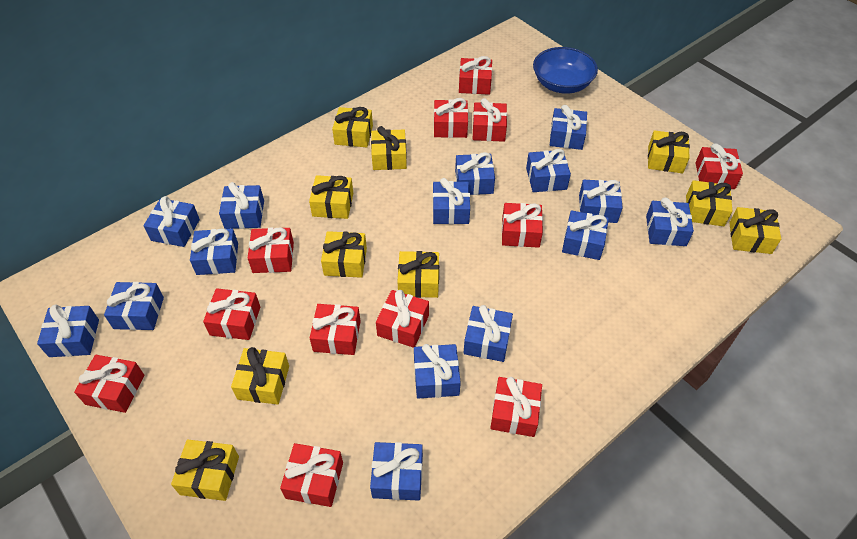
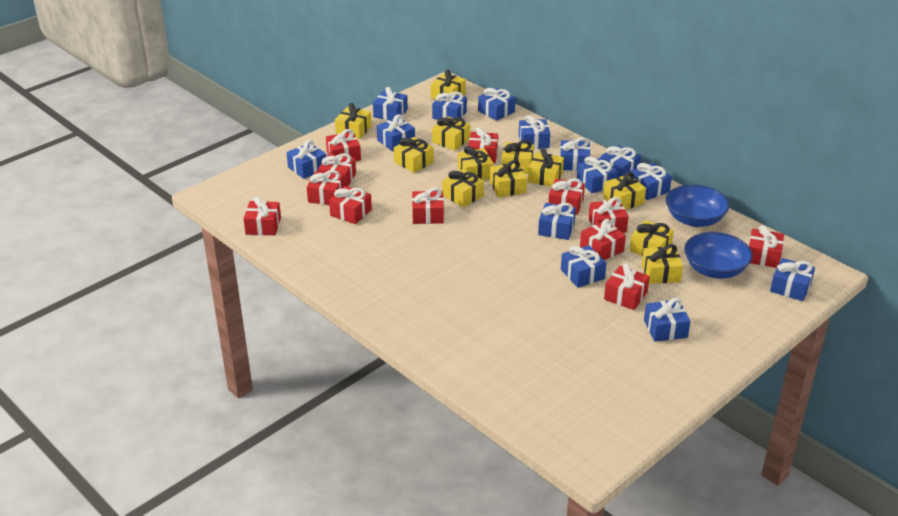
blue bowl: [533,47,598,94] = 1 -> [666,184,730,227] [684,232,752,279] = 2
blue gift: [37,305,99,357] [104,282,164,330] [143,196,200,247] [190,229,238,275] [219,182,264,229] [370,442,423,501] [414,344,461,399] [433,178,470,224] [455,152,495,195] [464,305,513,362] [526,149,571,192] [550,105,587,150] [562,210,609,260] [579,180,623,223] [646,197,694,246] = 15 -> [286,140,326,179] [373,87,408,120] [377,114,415,151] [432,92,467,120] [478,88,515,121] [519,115,550,149] [538,203,576,240] [560,137,590,171] [561,245,607,288] [577,156,618,193] [600,145,641,177] [630,163,672,200] [644,298,691,342] [770,258,815,301] = 14
yellow gift: [171,439,239,501] [231,347,289,405] [309,175,353,219] [321,231,367,278] [332,107,373,147] [371,126,407,170] [397,251,439,298] [648,130,690,173] [686,180,732,226] [729,207,781,254] = 10 -> [335,103,372,139] [394,137,434,173] [431,70,466,99] [432,116,470,151] [442,169,484,207] [458,146,493,180] [490,160,527,197] [501,140,534,174] [528,149,564,187] [603,172,646,210] [630,220,674,256] [642,244,683,284] = 12

